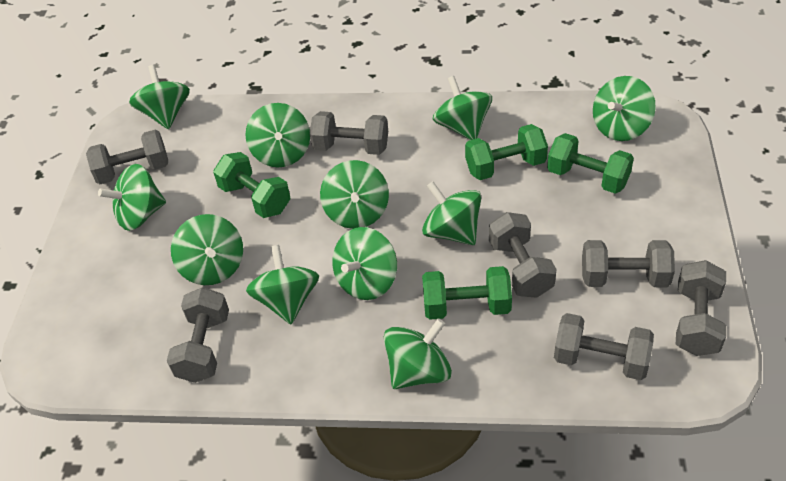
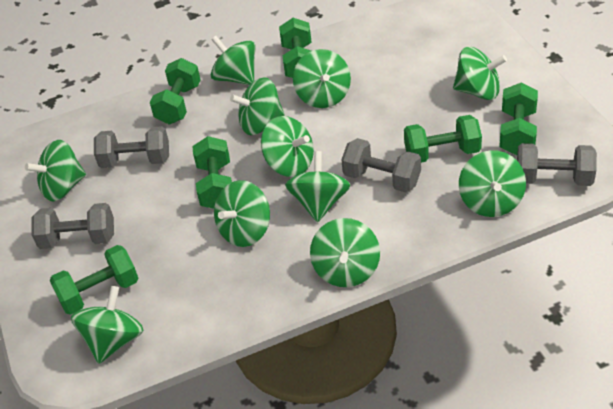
green dumbbell: [213,152,291,218] [422,266,512,320] [465,124,548,180] [547,133,634,194] = 4 -> [50,245,138,315] [150,58,200,124] [192,136,232,209] [279,18,312,78] [404,115,482,163] [499,83,538,155] = 6
grey dumbbell: [86,130,168,184] [167,287,229,383] [310,111,388,155] [489,212,557,298] [554,313,654,380] [582,240,675,287] [676,260,726,356] = 7 -> [31,203,114,249] [94,126,169,168] [341,138,421,192] [517,143,597,186] = 4

